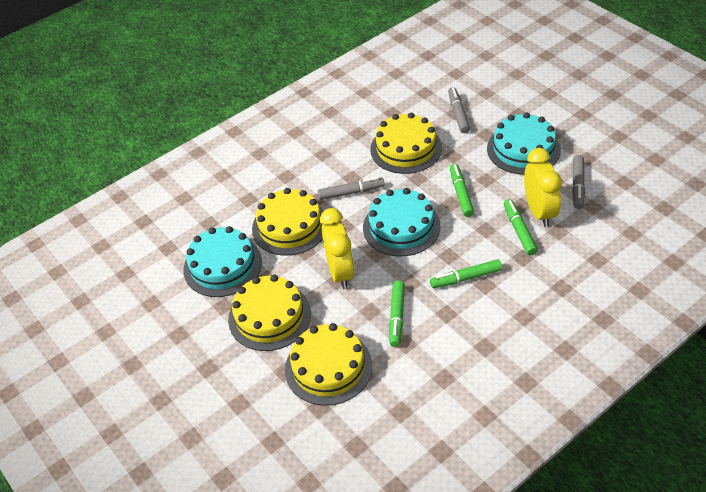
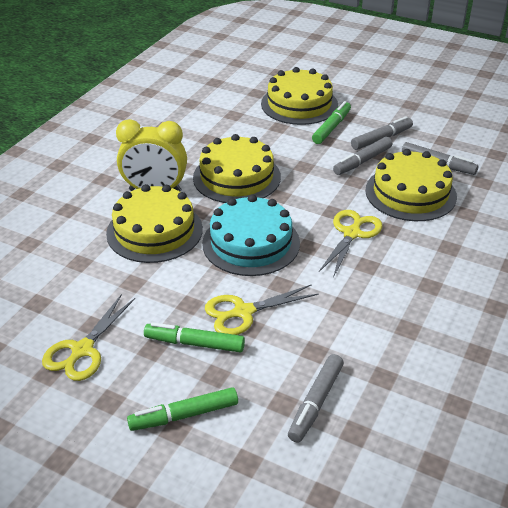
green marker: [389,280,405,347] [430,259,502,288] [450,164,474,217] [504,199,538,256] = 4 -> [127,387,238,431] [144,322,245,352] [312,101,351,144] = 3
grey marker: [318,177,385,200] [448,87,470,133] [572,155,585,209] = 3 -> [288,354,344,443] [333,137,392,175] [351,116,413,150] [402,142,478,175] = 4
turquoise cake: [183,226,262,297] [363,188,441,256] [487,112,561,175] = 3 -> [202,195,300,276] = 1
yellow clock: [320,208,355,289] [524,148,562,227] = 2 -> [116,119,187,192] = 1
yellow scissors: none = 0 -> [42,294,135,381] [205,284,319,335] [319,210,382,278] = 3

